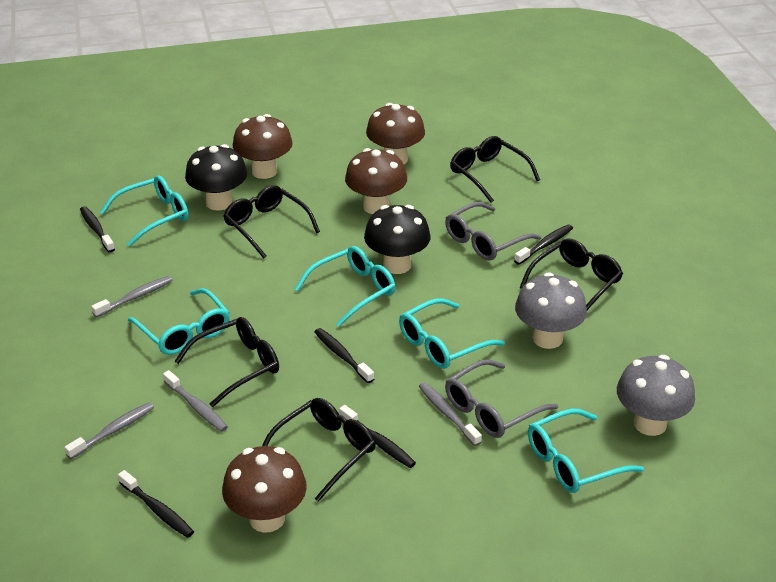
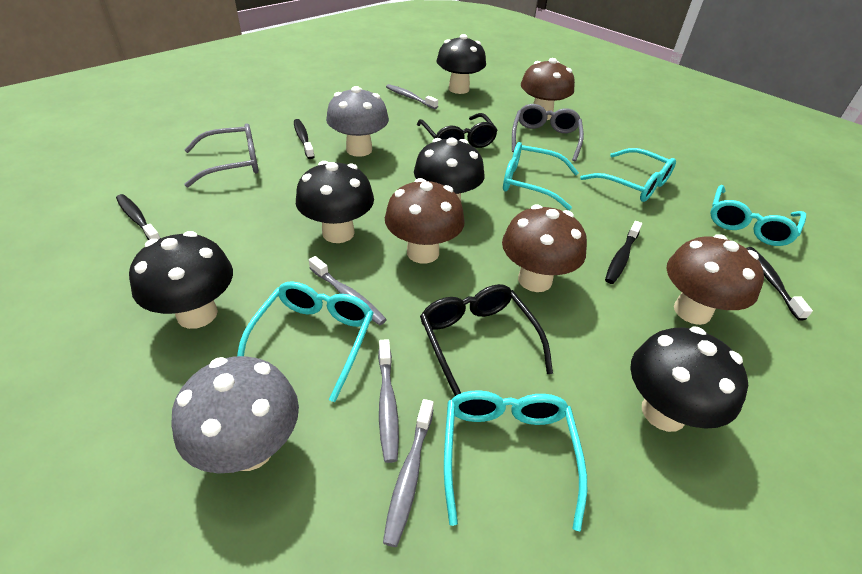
black glasses: [174,317,279,407] [223,185,320,258] [262,398,376,502] [450,136,540,203] [519,239,623,310] = 5 -> [417,113,498,148] [420,284,553,396] = 2
black mushroom: [185,144,248,211] [364,205,431,274] = 2 -> [129,231,233,329] [296,161,374,243] [414,138,485,200] [436,34,486,94] [630,327,748,432] = 5
black toothbrush: [80,206,115,253] [118,470,194,538] [314,328,374,383] [339,405,416,468] [514,224,573,265] = 5 -> [116,194,160,240] [294,119,315,159] [605,221,642,284] [746,247,813,321] = 4

